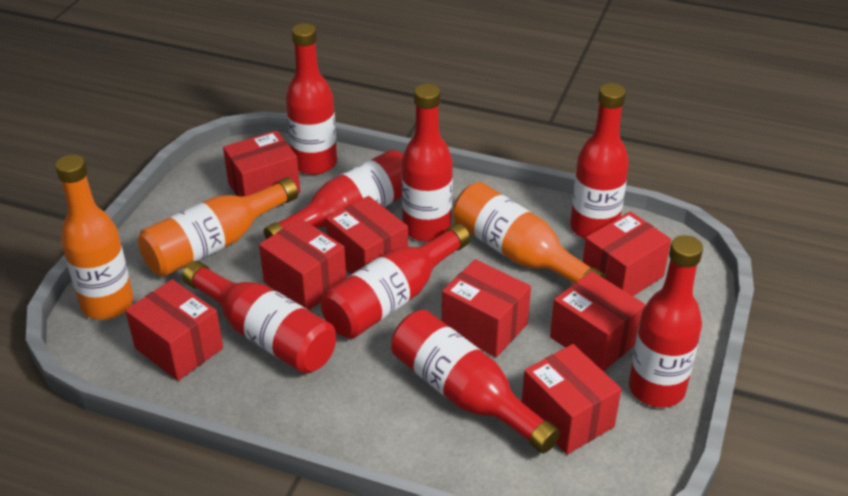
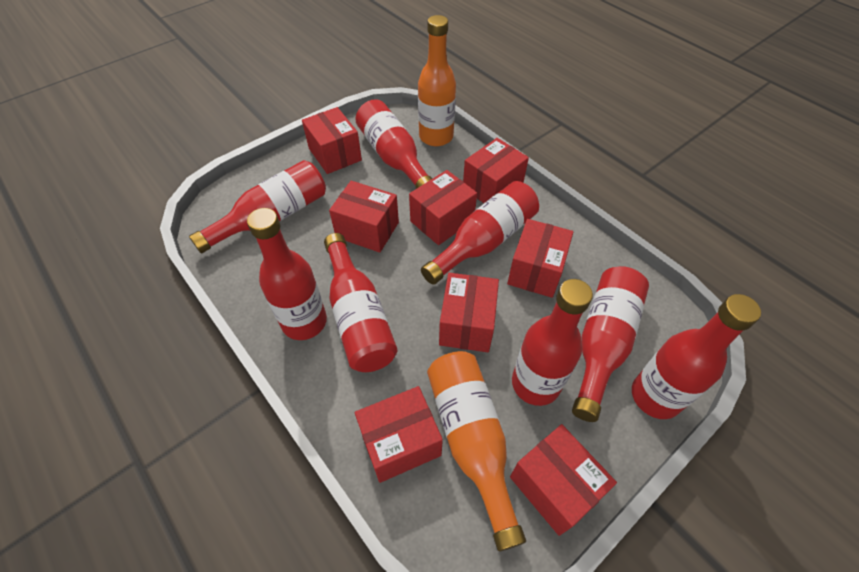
orange bottle: [55,154,134,320] [138,178,298,277] [453,182,605,283] = 3 -> [418,15,456,146] [427,351,526,552] = 2

